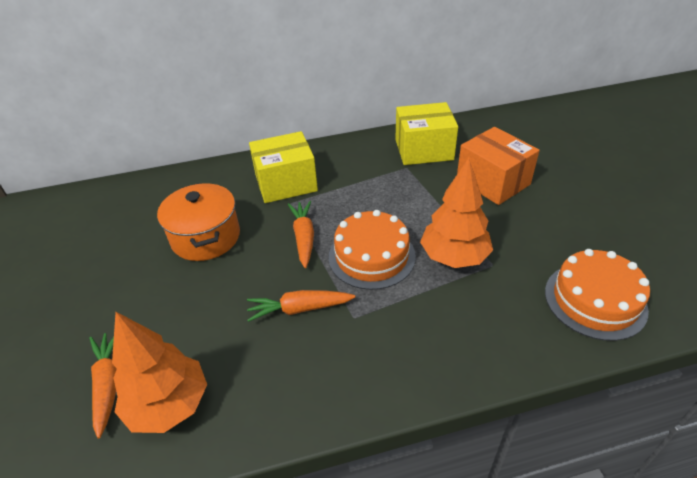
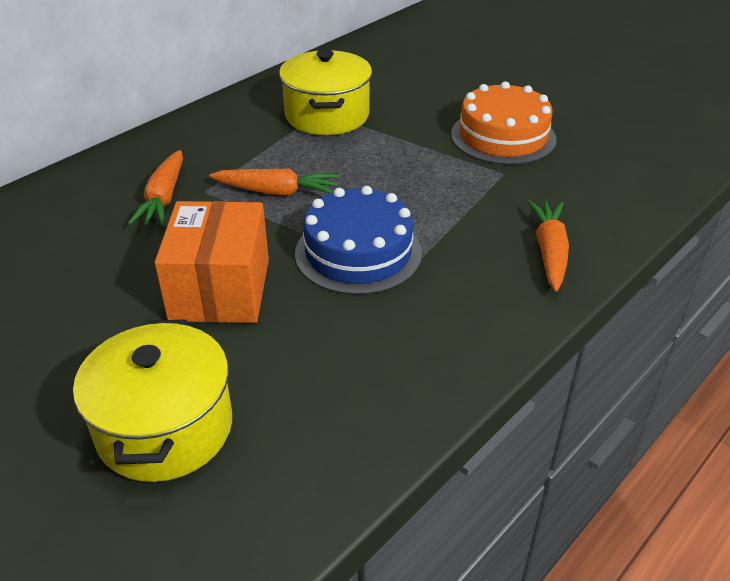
blue cake: none = 0 -> [295,186,422,295] = 1
orange cake: [329,210,416,290] [545,249,650,341] = 2 -> [451,81,556,165] = 1
orange pot: [157,183,240,261] = 1 -> none = 0
orange tree: [112,312,207,433] [420,158,493,268] = 2 -> none = 0
yellow box: [249,131,318,203] [395,102,458,165] = 2 -> none = 0
yellow pot: none = 0 -> [73,319,232,482] [279,49,372,135] = 2

